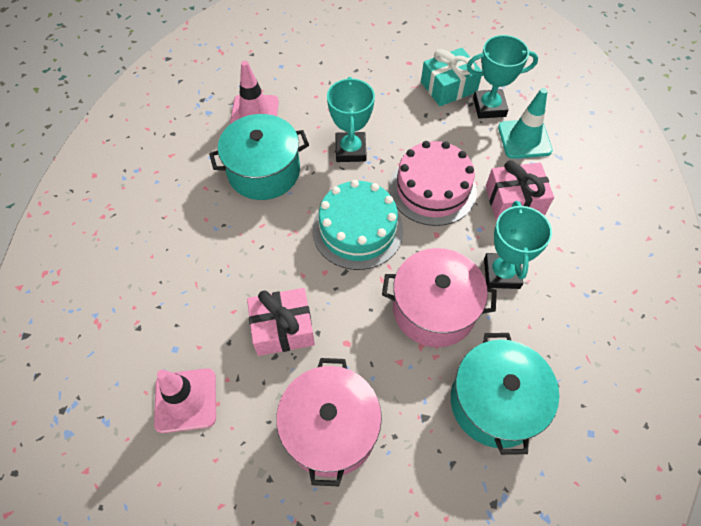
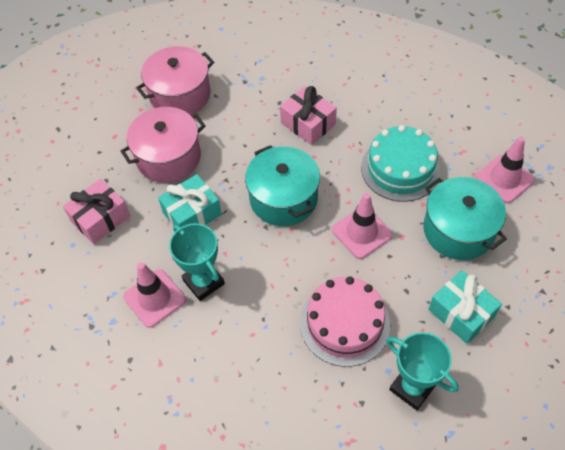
pink traffic cone: [154,368,216,433] [230,61,279,124] = 2 -> [123,262,186,328] [332,193,393,259] [476,137,535,203] = 3
turquoise gift: [421,48,482,106] = 1 -> [158,174,222,227] [428,270,502,344] = 2
turquoise traffic cone: [498,88,553,159] = 1 -> none = 0
turquoise trophy: [327,77,375,162] [467,35,538,119] [484,201,552,289] = 3 -> [169,223,225,301] [386,332,459,410] = 2

